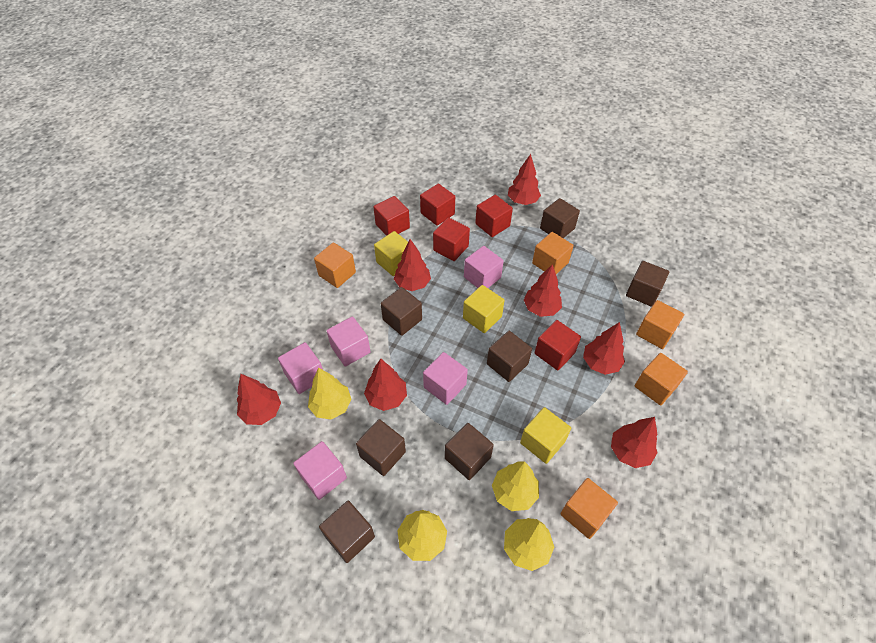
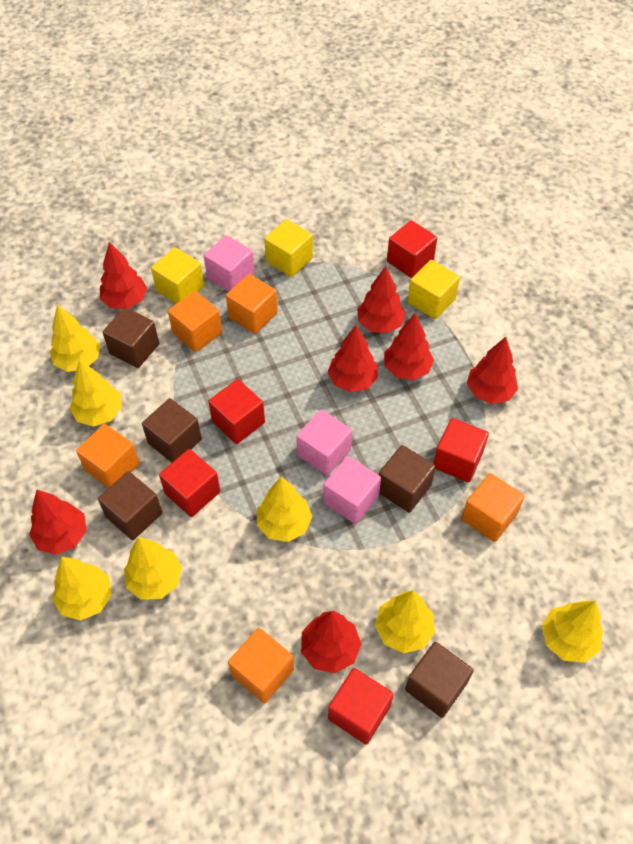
brown cube: [319,501,375,563] [356,419,406,476] [380,287,422,336] [445,423,494,480] [487,331,532,382] [540,198,580,238] [626,261,669,307] = 7 -> [98,471,162,540] [103,307,159,368] [142,398,202,462] [379,445,436,513] [405,642,474,718] = 5
pink cube: [278,342,323,394] [293,441,347,500] [327,316,371,366] [423,352,468,405] [464,246,504,288] = 5 -> [204,235,255,292] [296,409,352,476] [323,456,381,524] = 3
yellow tree: [308,368,352,420] [397,510,447,561] [492,462,539,511] [504,518,554,571] = 4 -> [50,304,100,372] [52,557,112,621] [70,359,122,427] [124,536,182,600] [257,477,312,542] [375,591,435,654] [542,601,603,663] = 7

